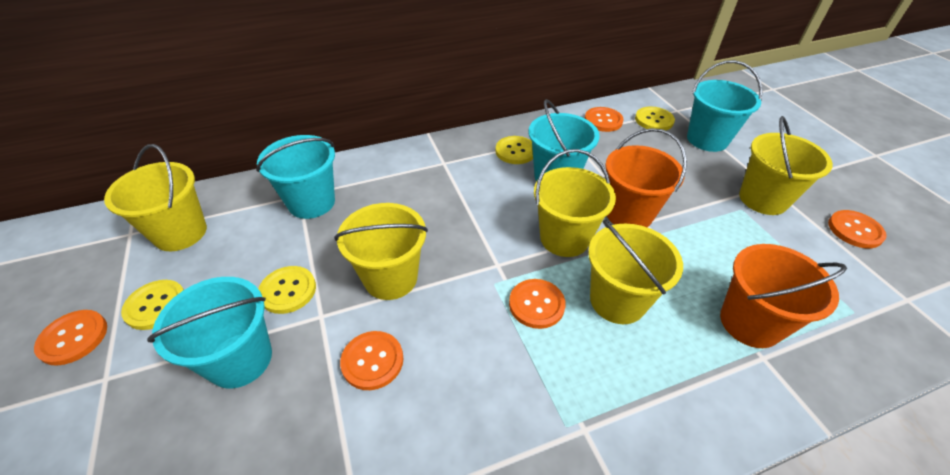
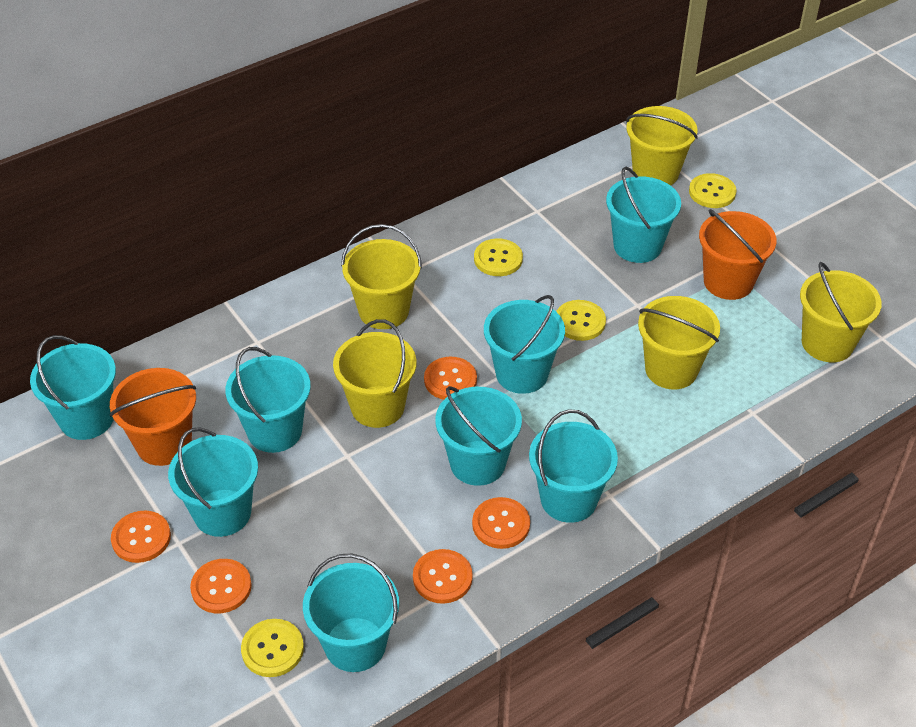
turquoise bucket: [147,277,272,389] [257,135,335,219] [529,99,600,181] [687,60,763,152] = 4 -> [30,335,116,440] [168,427,258,537] [225,347,311,453] [303,554,399,672] [435,386,522,486] [484,295,565,394] [529,409,618,523] [606,167,681,263] = 8

